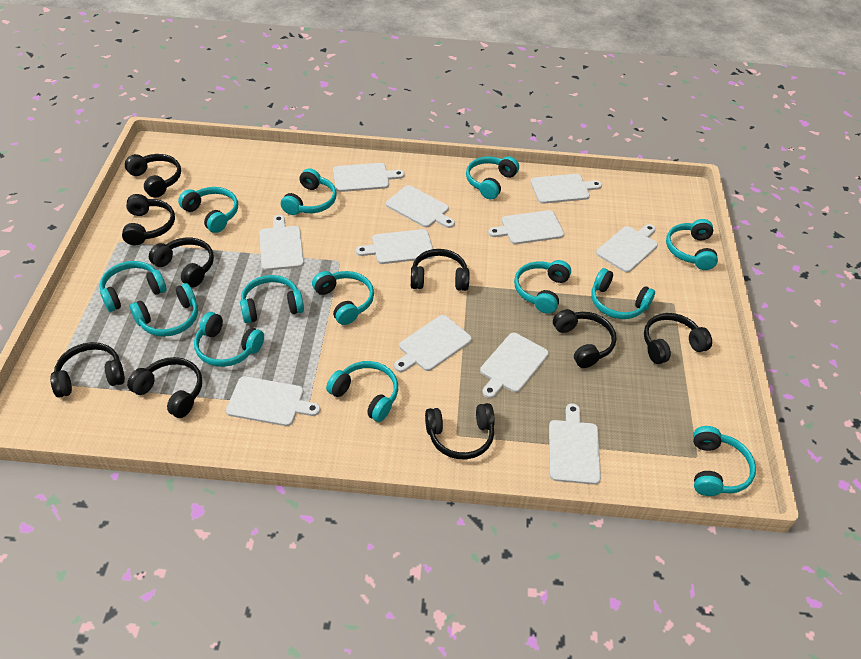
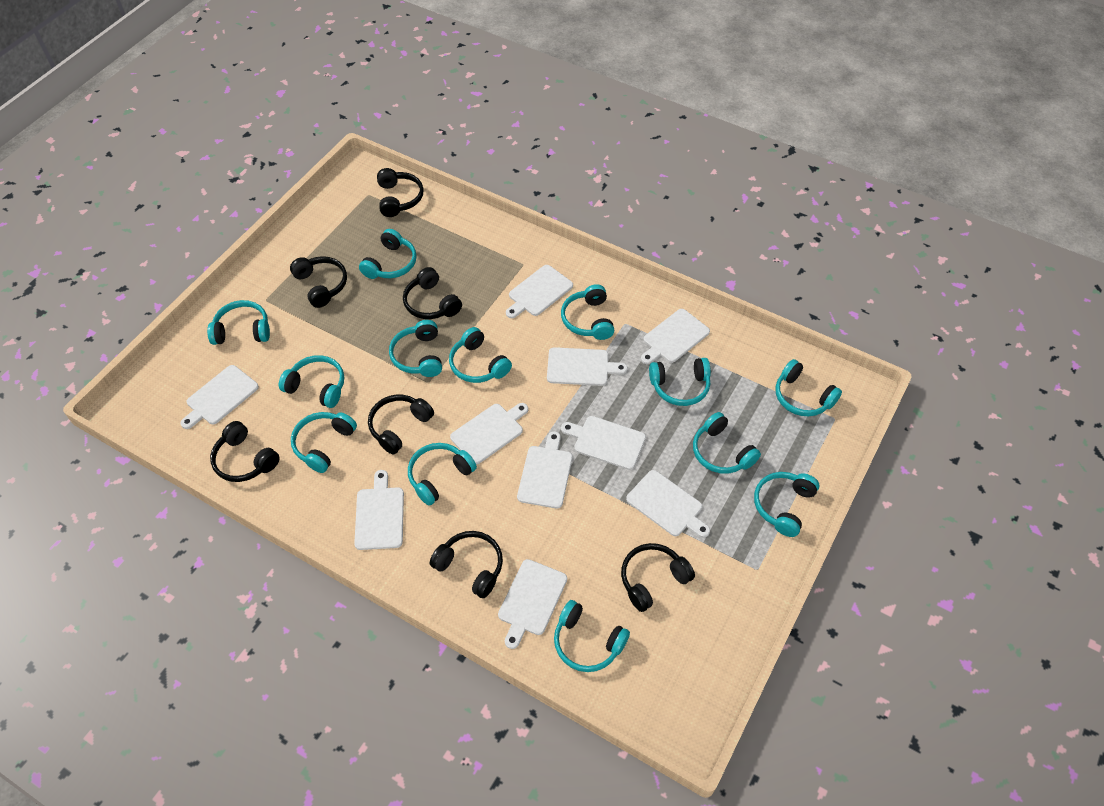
black headphones: [50,342,125,398] [122,194,175,245] [125,154,181,198] [127,357,202,418] [149,238,214,287] [411,249,469,291] [425,403,495,459] [553,309,617,368] [644,313,712,364] = 9 -> [210,421,280,482] [290,256,347,308] [368,395,434,455] [377,168,424,217] [403,267,462,319] [430,531,503,598] [621,543,695,612] = 7
white cutting board: [226,376,320,426] [259,215,304,271] [333,163,404,192] [356,229,434,264] [386,185,455,228] [394,315,472,372] [480,333,549,398] [488,210,564,244] [530,174,602,204] [549,403,601,485] [596,224,658,273] = 11 -> [180,365,259,429] [354,470,404,550] [450,403,528,464] [498,559,567,649] [506,265,573,318] [517,431,572,509] [547,347,628,386] [561,416,646,470] [626,470,710,538] [641,309,710,364] = 10

